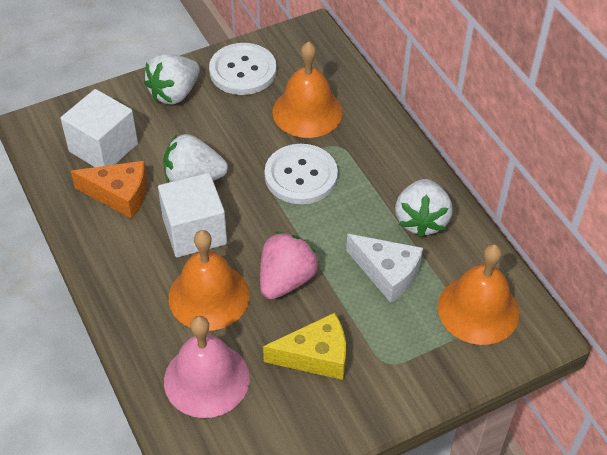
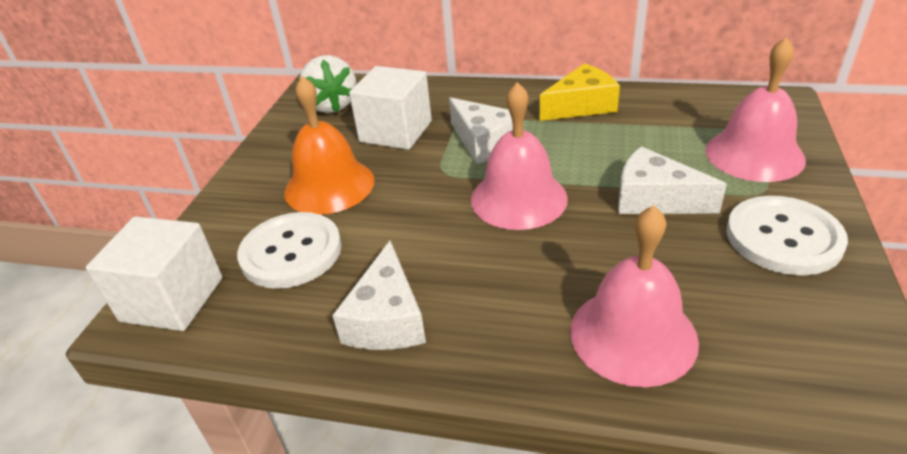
orange bell: [169,230,249,331] [272,41,343,138] [438,244,519,345] = 3 -> [284,76,375,214] = 1
orange cheese: [71,161,147,219] = 1 -> none = 0
pink bell: [164,316,250,418] = 1 -> [471,82,568,230] [570,205,699,387] [706,37,806,182] = 3
pink strawberry: [260,232,319,299] = 1 -> none = 0
white cheese: [346,234,423,303] = 1 -> [332,241,426,350] [449,97,513,164] [618,146,727,214] = 3
white strawberry: [144,54,200,105] [163,134,228,183] [395,179,452,238] = 3 -> [299,55,356,113] = 1

